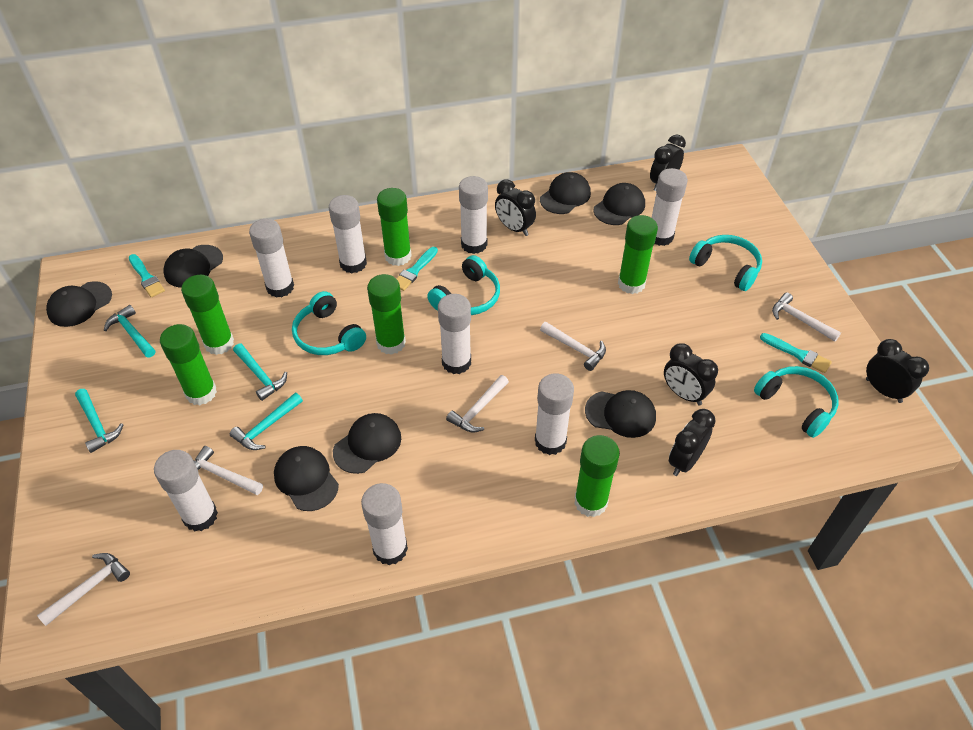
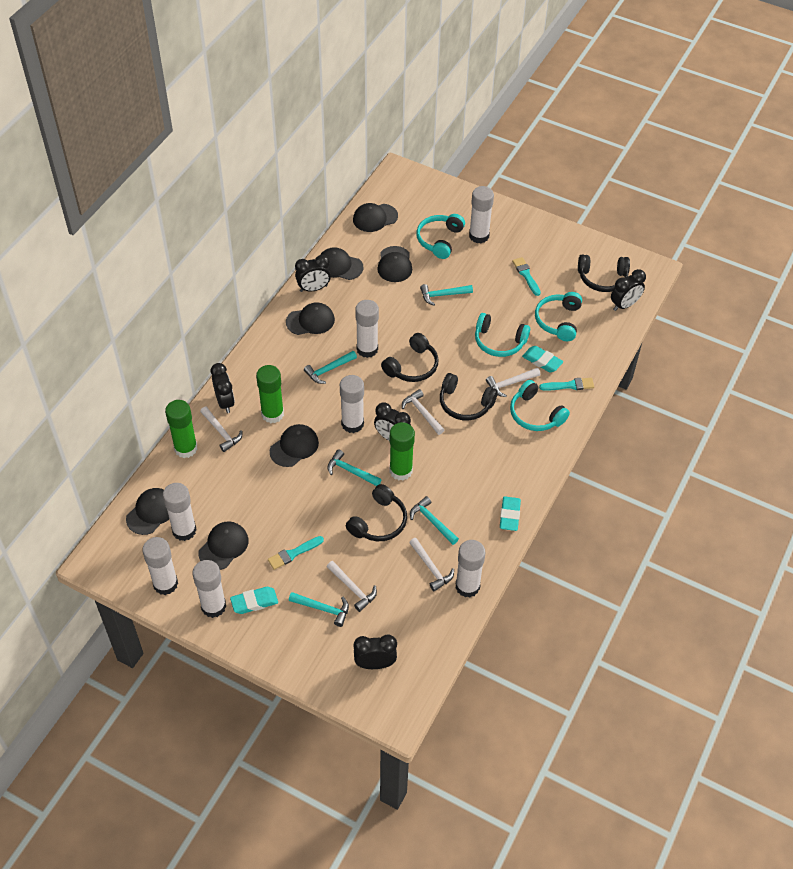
black headphones: none = 0 -> [346,484,407,541] [381,333,439,382] [440,373,498,421] [578,254,630,292] = 4
green glue stick: [160,324,217,405] [181,275,234,355] [367,274,406,355] [377,188,412,266] [574,435,620,517] [618,215,658,294] = 6 -> [165,400,198,458] [256,365,284,423] [390,422,415,481] = 3
turquoise eraser: none = 0 -> [230,587,278,614] [500,497,521,531] [522,346,563,372] = 3
turquoise hammer: [75,389,124,453] [104,305,155,358] [230,393,303,450] [233,344,287,401] = 4 -> [289,592,349,627] [304,351,357,384] [327,449,382,486] [410,496,459,545] [420,284,473,306] = 5
white glue stick: [154,450,218,531] [249,219,294,298] [329,195,367,273] [361,483,408,565] [438,294,471,374] [459,176,488,254] [535,373,574,455] [652,168,688,246] = 8 -> [142,537,178,595] [163,483,197,541] [193,560,226,618] [340,375,364,433] [355,300,379,358] [456,540,485,597] [469,186,494,243] = 7

